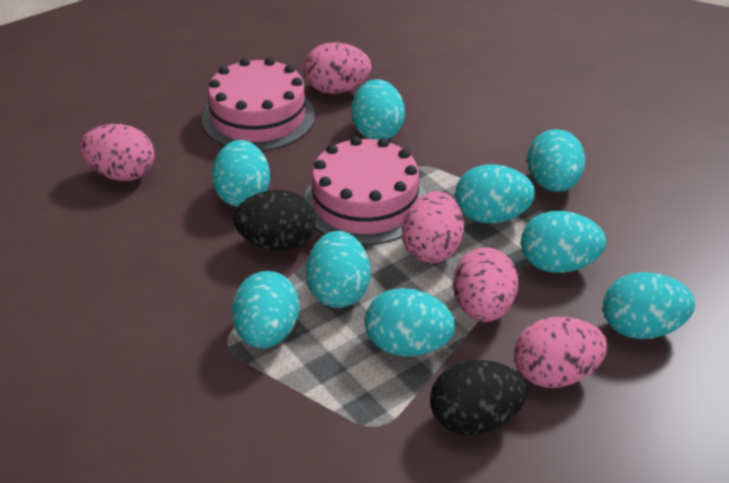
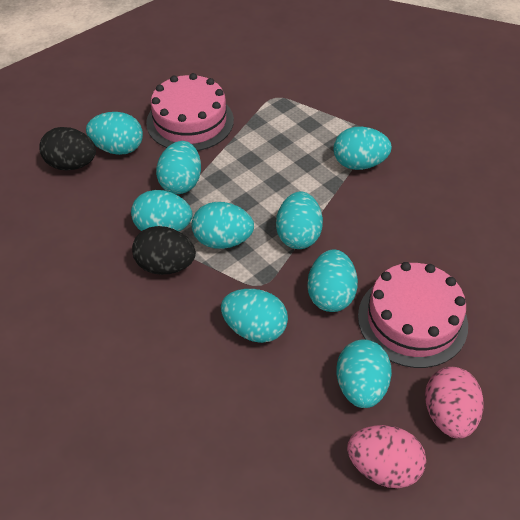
pink egg: [79,124,155,181] [304,42,372,94] [402,191,464,263] [453,247,518,322] [514,317,608,388] = 5 -> [347,425,426,488] [425,367,483,439] = 2

